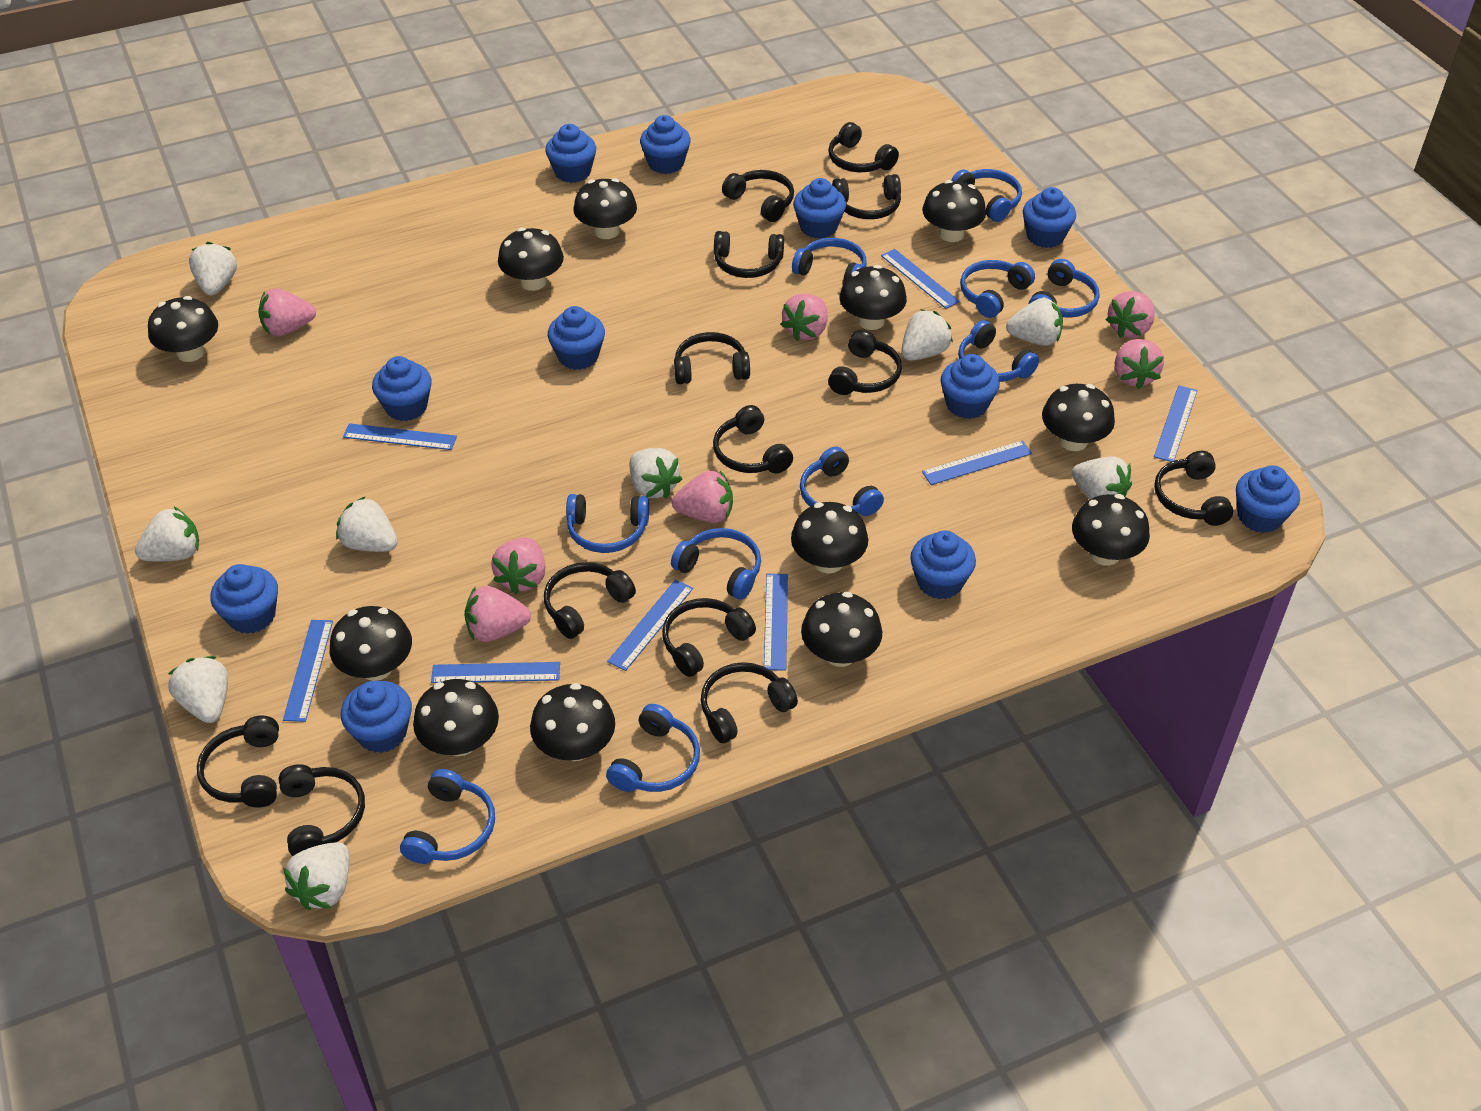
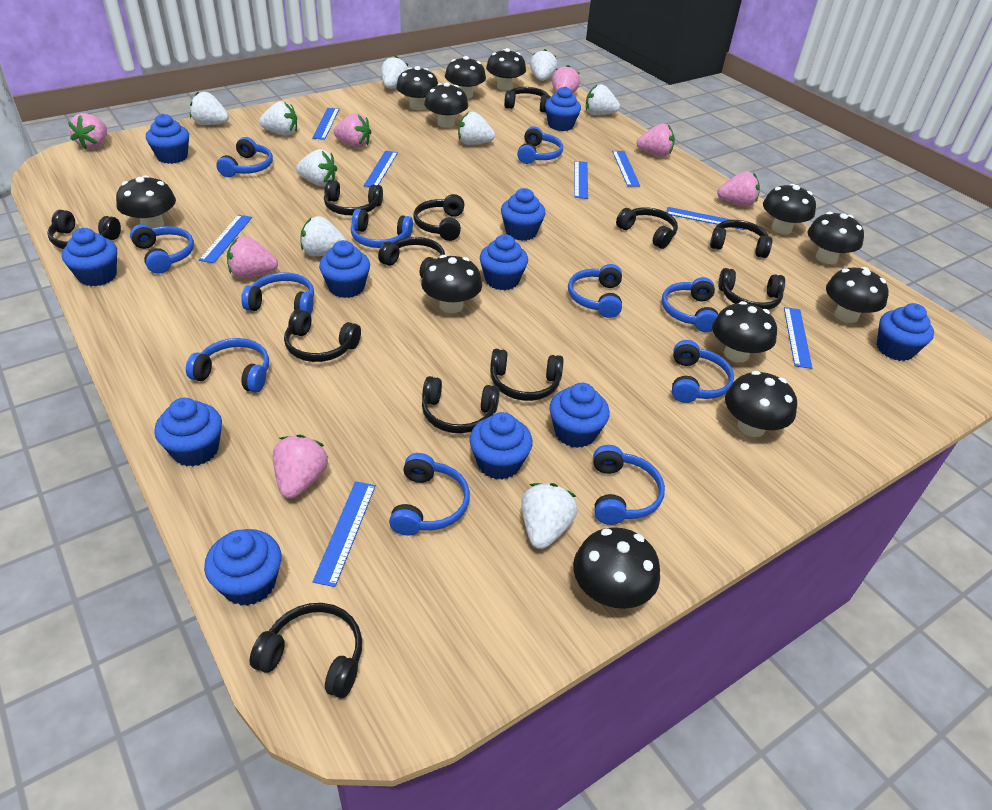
black headphones: [197,715,279,808] [279,764,365,856] [544,562,636,639] [662,598,756,677] [674,332,750,384] [701,662,798,743] [713,405,793,473] [714,231,784,278] [722,170,794,222] [828,122,899,172] [828,330,902,395] [832,174,901,219] [1154,451,1233,526] = 13 -> [47,210,121,249] [250,603,362,698] [284,309,361,362] [324,180,383,215] [378,237,445,278] [413,194,464,241] [422,376,500,433] [490,349,564,401] [504,87,551,113] [616,207,678,249] [710,220,772,258] [718,268,785,310] = 12
blue headphones: [400,769,495,864] [566,494,649,553] [606,704,700,792] [671,528,761,600] [792,238,867,283] [800,446,884,516] [951,169,1022,222] [958,320,1039,382] [960,260,1035,318] [1028,259,1100,318] = 10 -> [130,224,194,274] [186,338,269,393] [216,137,273,177] [241,272,314,315] [351,209,413,248] [389,453,470,536] [517,126,563,164] [568,264,622,318] [593,445,665,525] [662,277,718,332] [672,340,734,403] = 11

